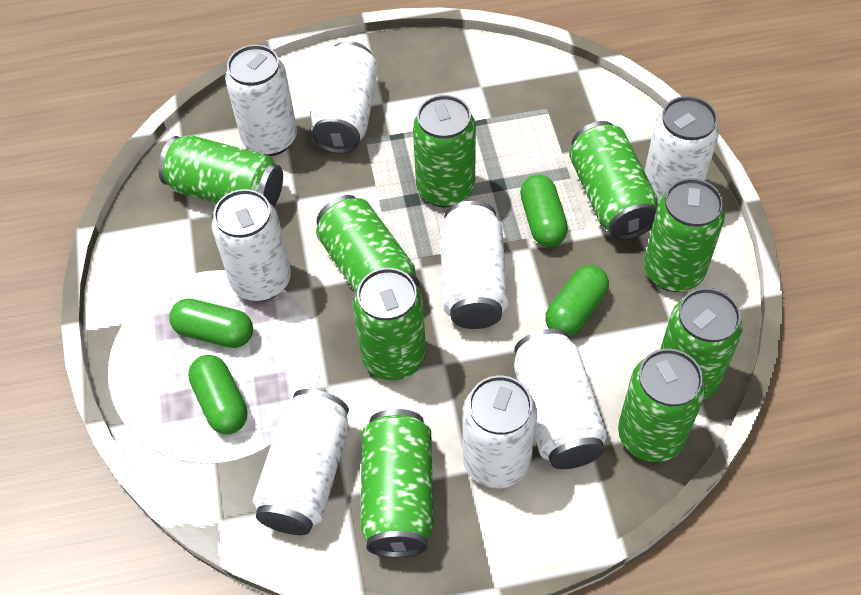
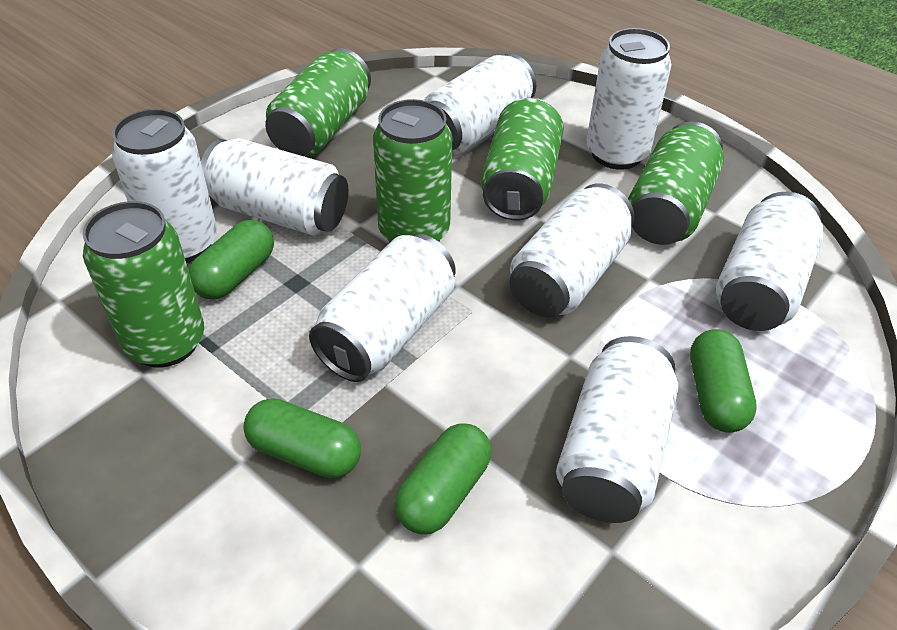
green can: [158,135,283,207] [316,195,420,293] [353,268,426,380] [361,409,434,558] [413,95,476,208] [569,121,658,240] [618,349,705,462] [644,178,725,292] [660,288,743,400] = 9 -> [83,201,204,367] [265,48,371,156] [373,99,452,242] [481,98,564,221] [628,121,724,245] = 5

